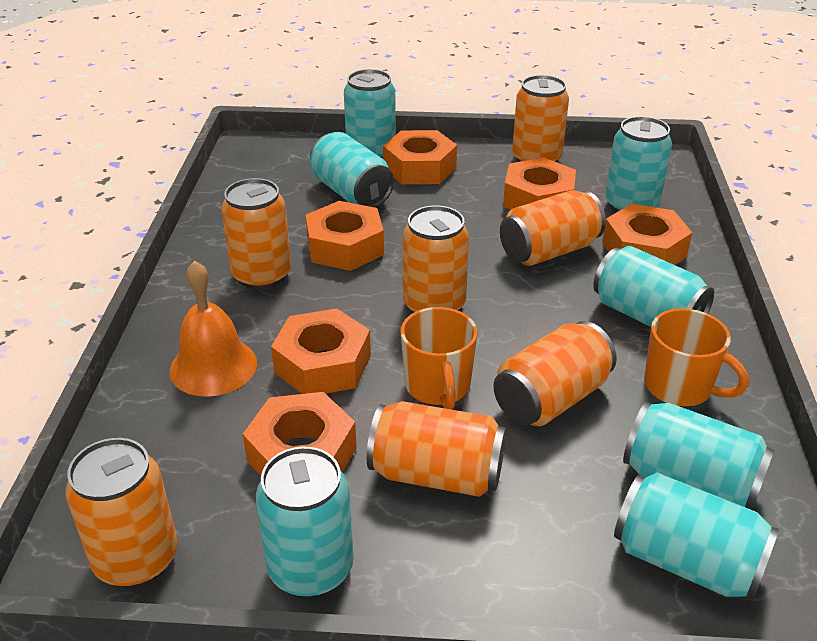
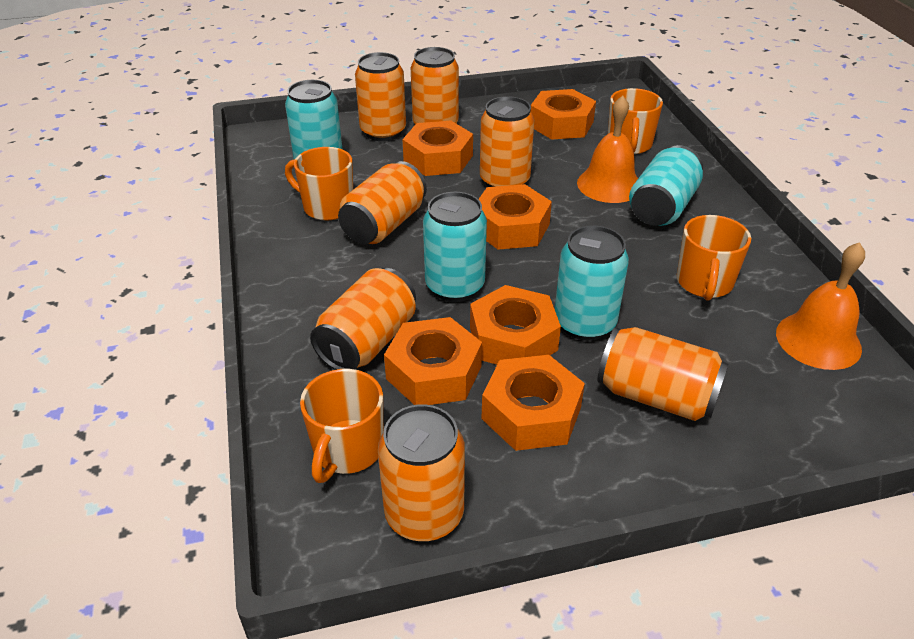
orange bell: [170,261,257,397] = 1 -> [577,96,638,203] [776,242,865,370] = 2
orange mug: [400,307,478,409] [644,308,749,406] = 2 -> [285,147,353,221] [300,369,383,483] [608,88,663,154] [677,215,751,301] = 4
turquoise can: [256,447,354,598] [310,132,394,208] [344,69,396,159] [593,246,714,327] [605,116,672,212] [614,472,779,600] [623,401,774,510] = 7 -> [285,80,342,159] [423,192,487,302] [555,226,629,341] [629,145,703,226] = 4

